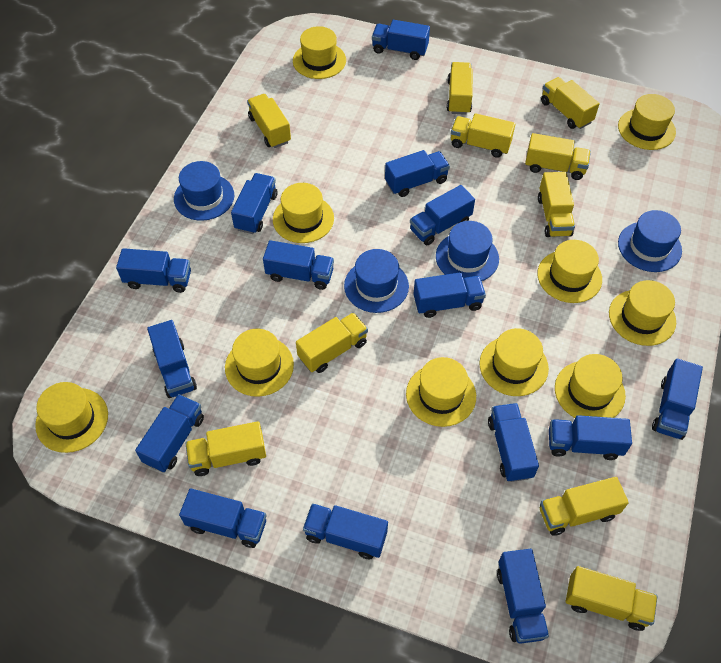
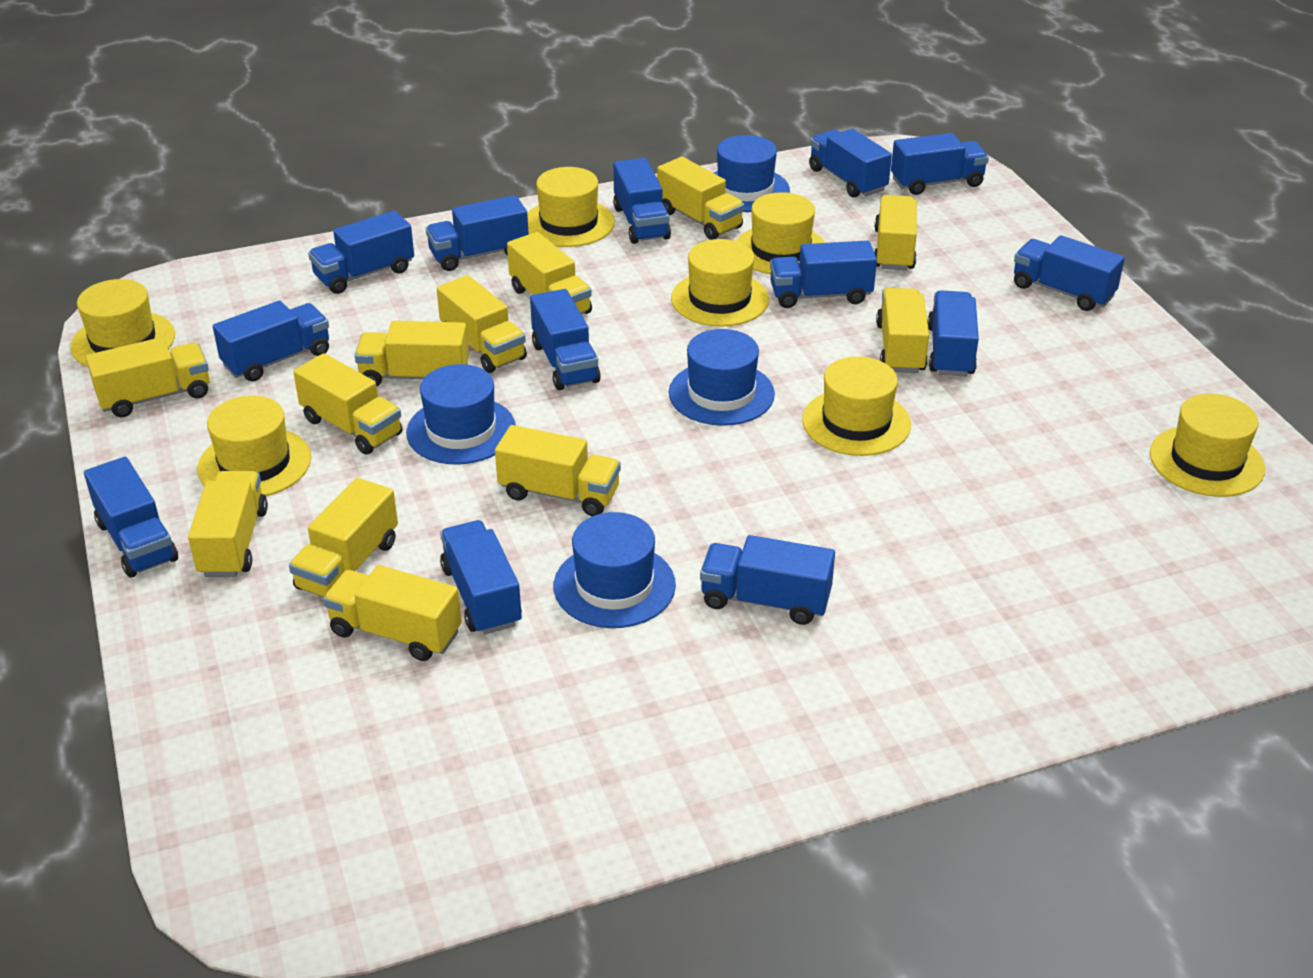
blue truck: [116,248,191,293] [135,394,204,472] [147,320,197,398] [179,488,267,548] [231,173,277,234] [263,240,334,290] [303,503,388,559] [372,20,430,60] [385,150,450,197] [410,185,475,245] [414,272,486,318] [488,403,539,482] [497,549,549,644] [549,415,632,460] [652,359,703,440] = 15 -> [84,457,178,578] [213,301,329,382] [308,211,414,294] [426,195,529,271] [440,520,522,635] [530,289,601,390] [613,158,671,244] [700,535,835,625] [770,241,877,308] [809,129,892,198] [891,133,989,195] [927,290,979,376] [1014,235,1125,311] = 13
yellow hat: [35,382,108,453] [225,328,294,397] [273,183,334,243] [293,26,346,79] [406,357,476,427] [479,328,549,396] [537,240,602,303] [555,354,626,418] [609,280,676,346] [618,94,676,150] = 10 -> [70,279,175,367] [197,396,311,496] [527,167,615,247] [671,239,769,327] [736,192,825,274] [802,356,911,456] [1150,393,1265,497] = 7
yellow truck: [185,421,266,476] [247,94,291,148] [296,313,368,373] [447,62,473,115] [451,113,515,158] [525,133,591,180] [538,172,575,237] [540,477,629,536] [541,77,600,129] [566,566,657,631] = 10 -> [86,337,210,417] [188,471,268,577] [289,478,398,597] [293,353,403,455] [323,565,462,661] [355,321,469,386] [437,275,527,373] [495,425,621,516] [507,232,592,314] [657,157,744,240] [874,195,917,270] [876,288,929,373] = 12

